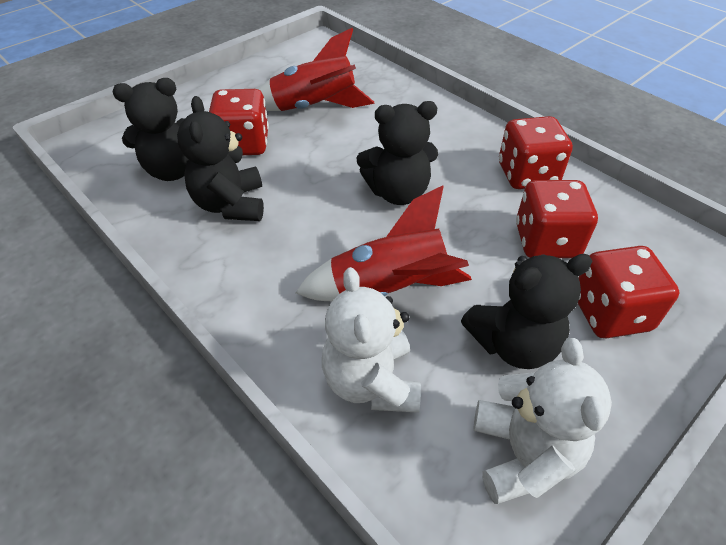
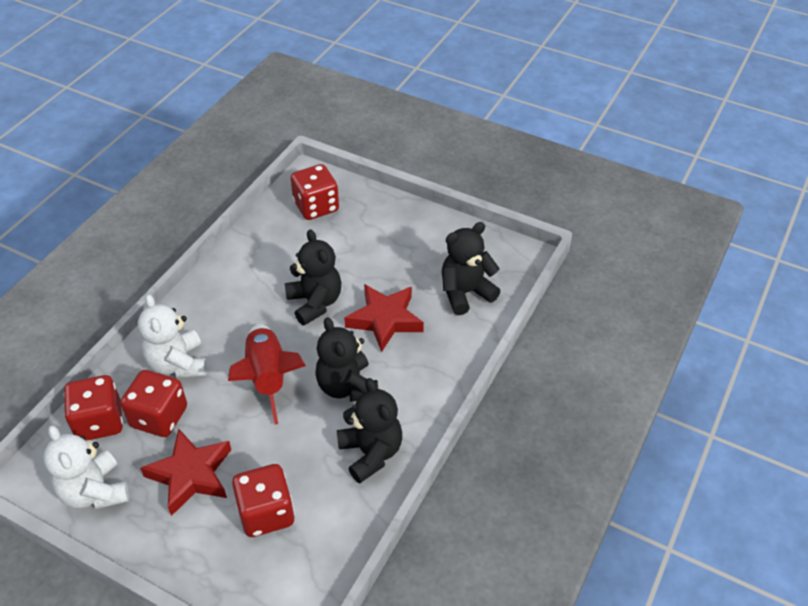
red rocket: [258,28,374,111] [296,186,472,301] = 2 -> [228,324,306,425] = 1
red star: none = 0 -> [140,429,231,516] [344,284,424,352] = 2

